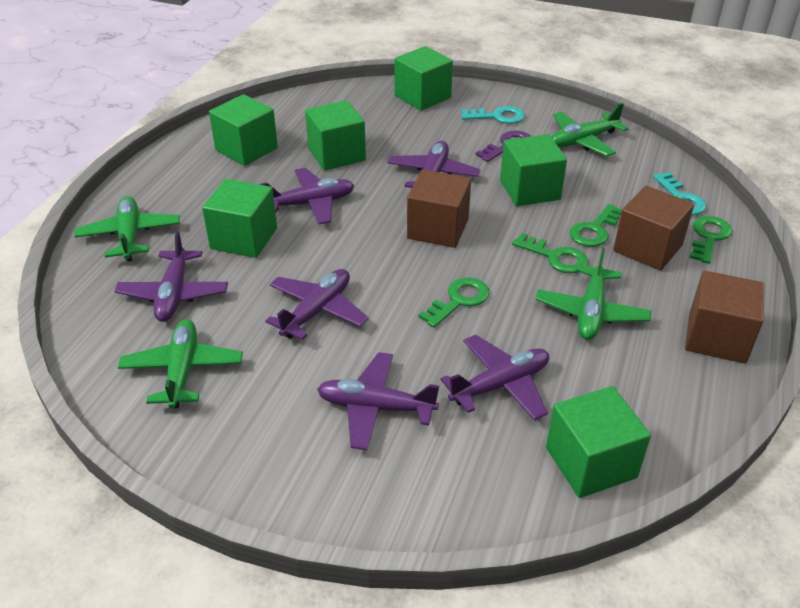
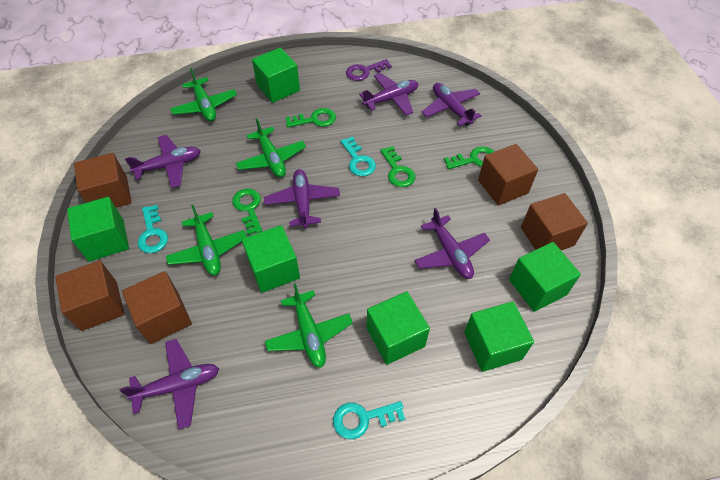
brown cube: [407,169,471,248] [613,186,694,271] [685,271,765,364] = 3 -> [55,261,124,331] [74,153,132,208] [122,271,192,344] [478,144,538,205] [521,193,588,250] = 5
turquoise key: [461,106,525,124] [653,172,706,216] = 2 -> [138,205,168,253] [333,401,405,439] [341,136,376,176] = 3

